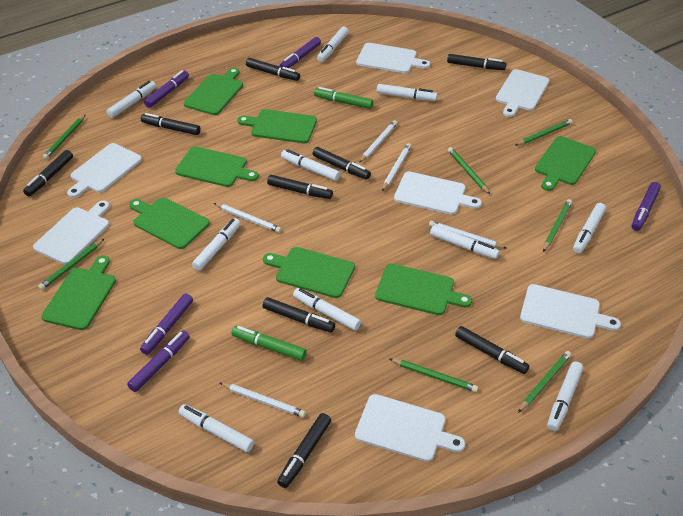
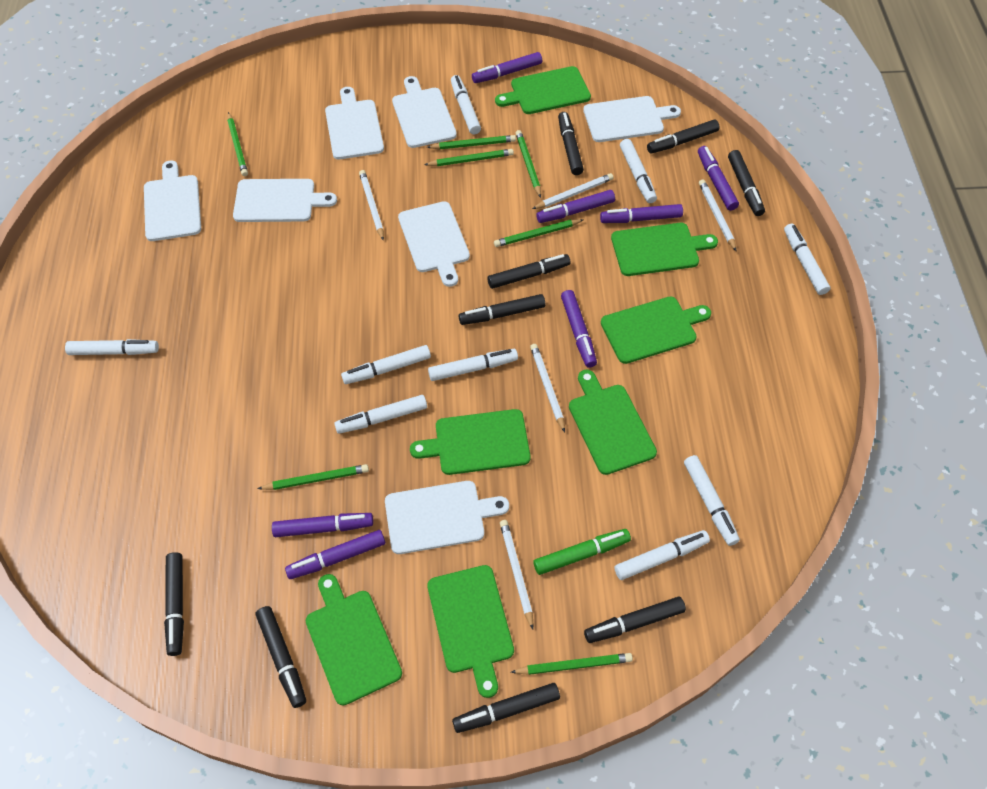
green cutting board: [41,256,116,330] [129,197,210,249] [175,146,259,187] [184,68,243,115] [237,109,317,143] [263,247,355,298] [375,264,472,315] [535,136,596,191] = 8 -> [306,574,402,706] [410,409,531,475] [427,565,514,698] [495,66,591,114] [569,370,657,475] [601,296,711,364] [611,223,718,276] = 7
green marker: [231,326,307,361] [314,87,373,109] = 2 -> [533,529,631,575] = 1
purple marker: [127,330,190,392] [140,293,193,355] [144,70,189,108] [280,37,321,68] [632,182,661,231] = 5 -> [272,513,373,537] [285,530,385,579] [472,52,542,83] [536,190,615,223] [561,290,597,368] [600,204,683,223] [698,146,739,211] = 7
white marker: [107,81,156,118] [179,404,254,452] [192,218,240,271] [281,149,340,181] [293,288,361,331] [317,26,349,62] [377,84,437,101] [430,225,499,259] [547,361,583,431] [573,203,606,253] = 10 -> [65,339,159,355] [334,395,427,434] [341,345,431,384] [428,349,518,381] [451,75,481,135] [615,530,710,580] [620,139,657,203] [684,455,740,546] [784,224,830,295] = 9

